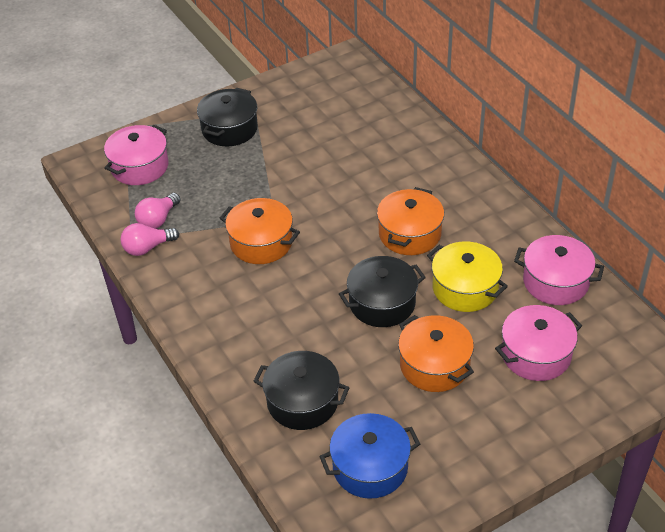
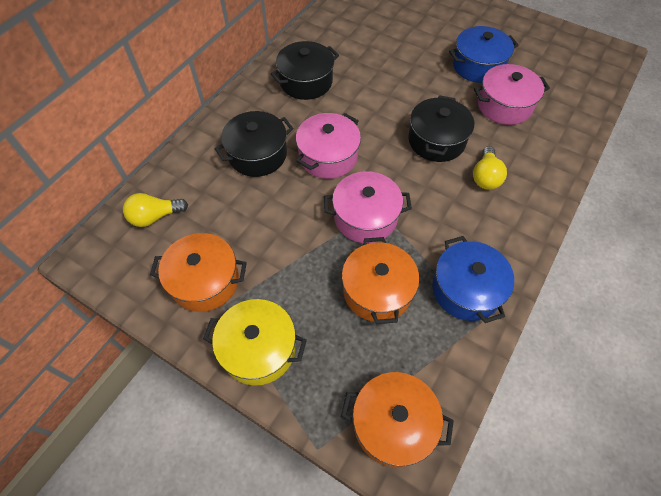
blue pot: [319,413,420,499] = 1 -> [432,236,514,323] [449,26,519,83] = 2
pink light bulb: [121,223,179,256] [135,193,180,229] = 2 -> none = 0
yellow light bulb: none = 0 -> [123,193,188,227] [473,146,507,190] = 2

